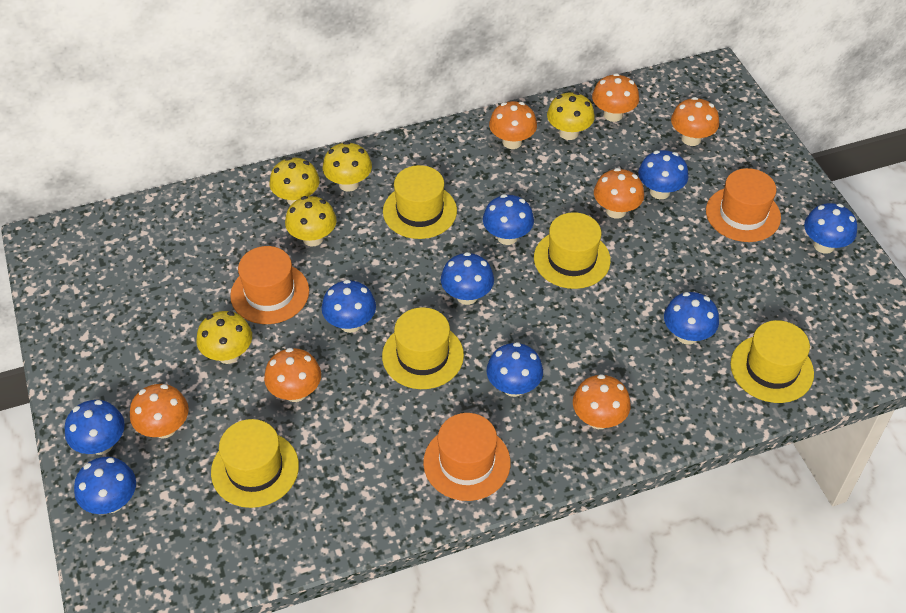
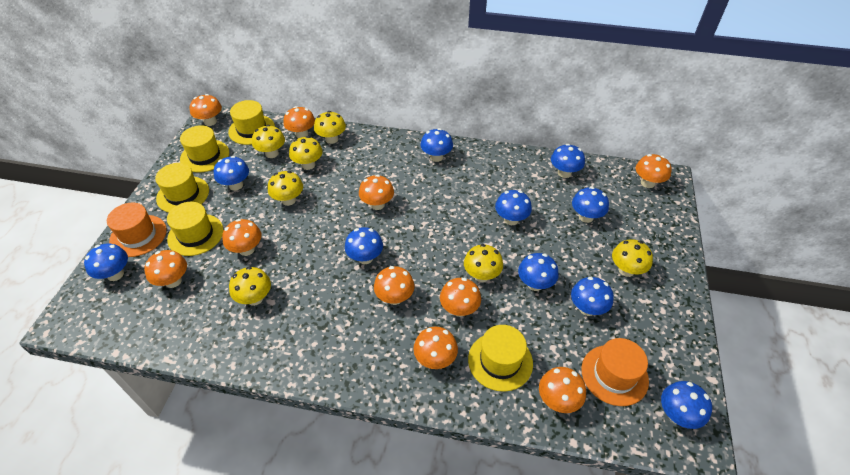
blue mushroom: [64,400,125,455] [74,457,136,514] [322,280,376,333] [441,252,494,305] [483,194,534,245] [487,342,543,397] [638,150,688,199] [664,292,719,345] [804,203,857,254] = 9 -> [84,244,128,281] [214,156,249,190] [345,227,383,264] [421,128,453,162] [495,190,532,225] [518,253,559,291] [551,144,585,178] [571,277,614,316] [572,187,609,223] [661,381,712,429] = 10
orange hat: [230,246,309,324] [423,413,511,501] [706,168,781,242] = 3 -> [107,203,167,257] [582,338,649,406] = 2
orange mushroom: [130,384,189,439] [264,348,321,402] [489,101,537,149] [573,374,631,429] [592,73,639,122] [594,168,644,219] [671,97,719,146] = 7 -> [144,250,187,288] [190,94,222,126] [222,219,262,256] [283,106,315,138] [359,175,394,210] [374,266,415,305] [413,327,458,369] [440,278,481,317] [539,367,586,413] [636,154,672,188] = 10
yellow mushroom: [197,311,252,364] [270,157,320,205] [285,196,337,247] [323,141,372,192] [547,92,595,140] = 5 -> [229,266,271,306] [252,125,285,158] [268,171,303,206] [289,136,323,170] [314,111,346,144] [464,244,503,282] [612,239,653,277] = 7

